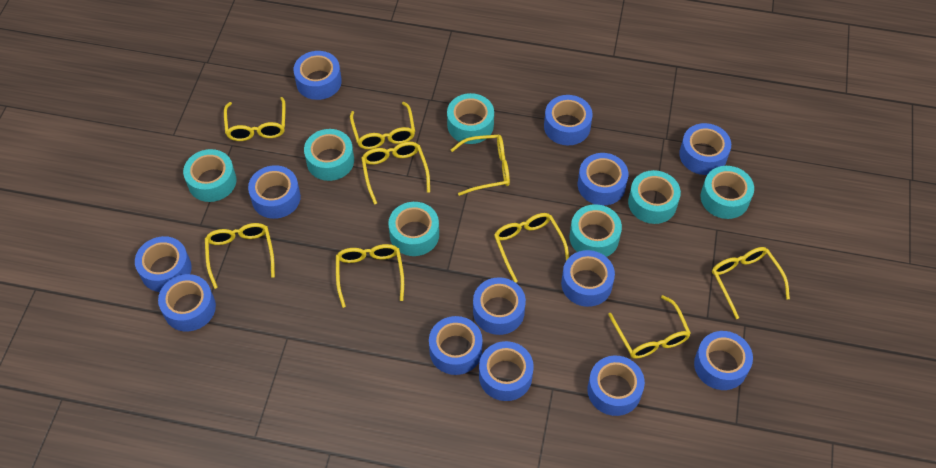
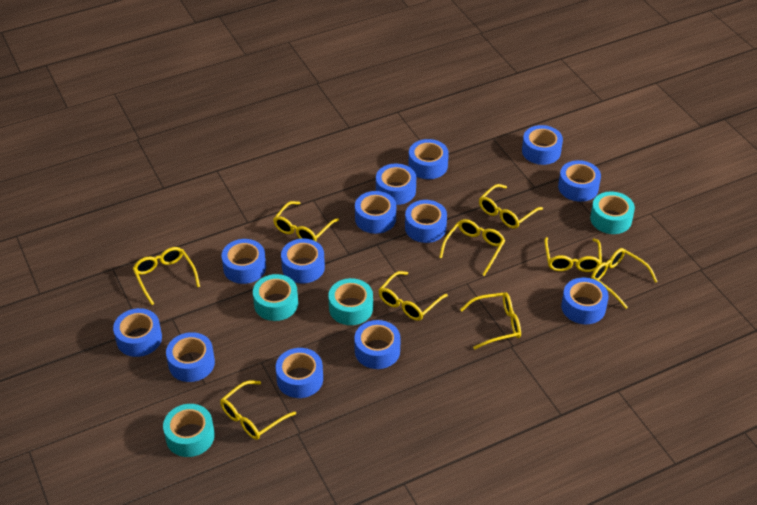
turquoise tape: [183,149,236,202] [304,129,354,181] [388,202,439,256] [447,93,494,144] [569,204,622,257] [628,170,681,224] [701,166,754,219] = 7 -> [163,404,215,457] [253,274,298,321] [328,278,373,325] [590,192,635,234] = 4

